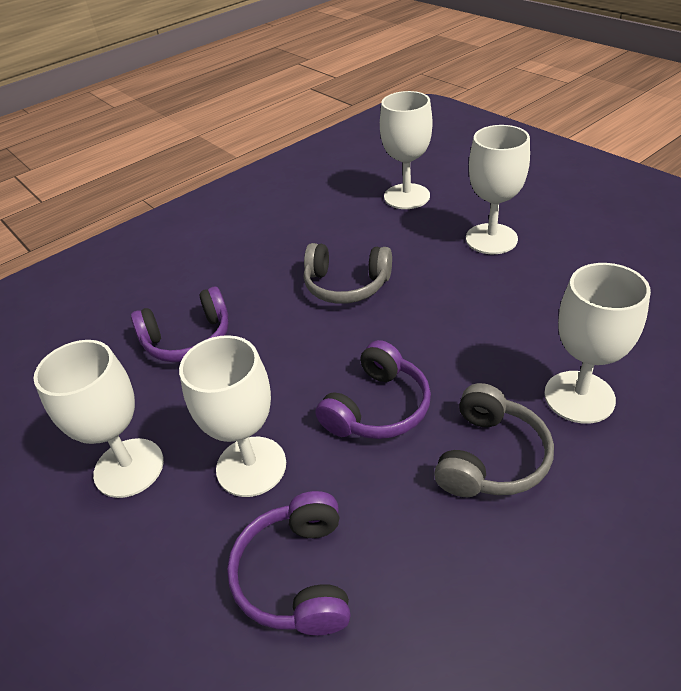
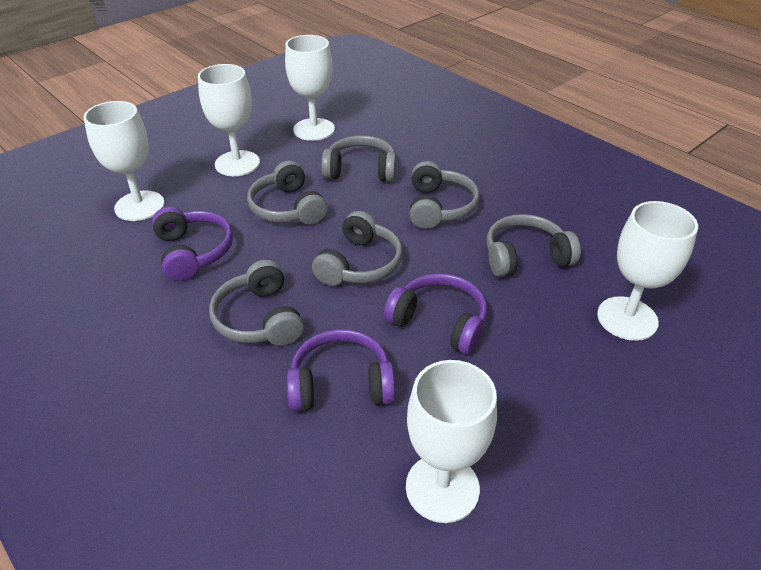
grey headphones: [304,243,392,304] [434,383,554,497] = 2 -> [209,260,304,346] [247,161,328,225] [312,211,402,286] [321,135,397,182] [410,161,480,229] [486,214,581,277] = 6

